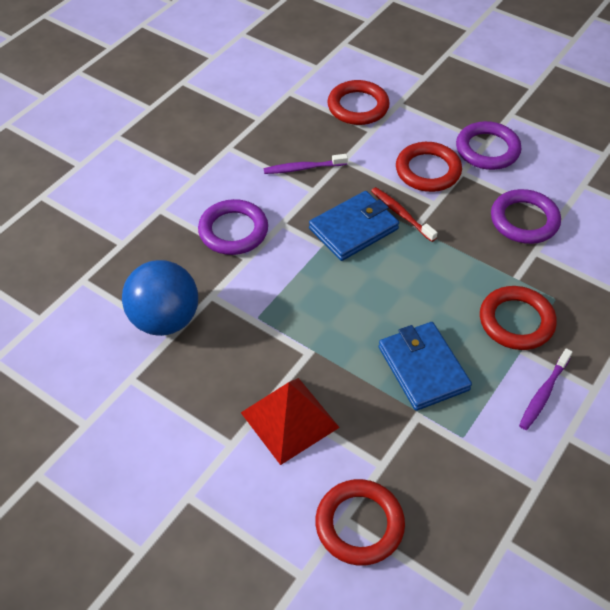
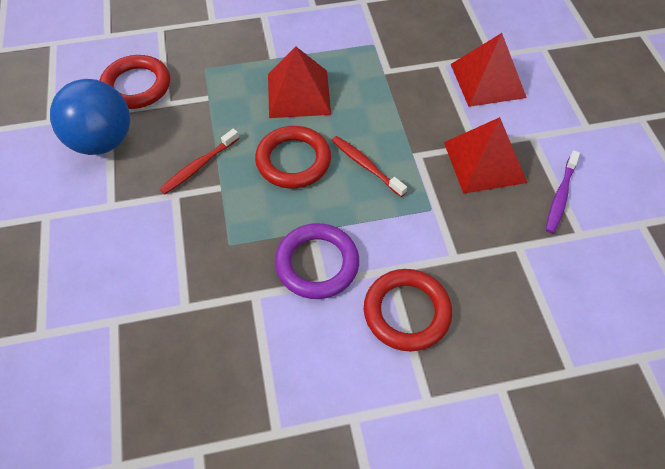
blue wallet: [309,191,399,261] [379,322,472,411] = 2 -> none = 0
purple ring: [198,199,268,255] [456,121,521,170] [491,189,561,244] = 3 -> [275,223,359,299] = 1
purple toothbrush: [264,154,348,174] [519,348,573,430] = 2 -> [546,150,580,233] = 1
red pyramid: [241,378,340,465] = 1 -> [268,46,331,118] [444,117,527,194] [451,33,527,107] = 3
red ring: [315,479,405,566] [327,80,390,125] [396,142,462,192] [480,286,557,350] = 4 -> [99,55,170,109] [255,126,331,189] [364,269,452,351] = 3
red toothbrush: [371,187,438,242] = 1 -> [160,129,239,194] [332,136,407,197] = 2

